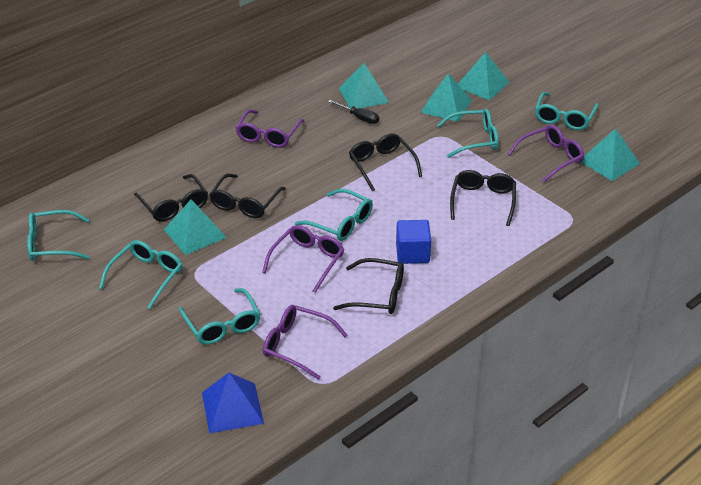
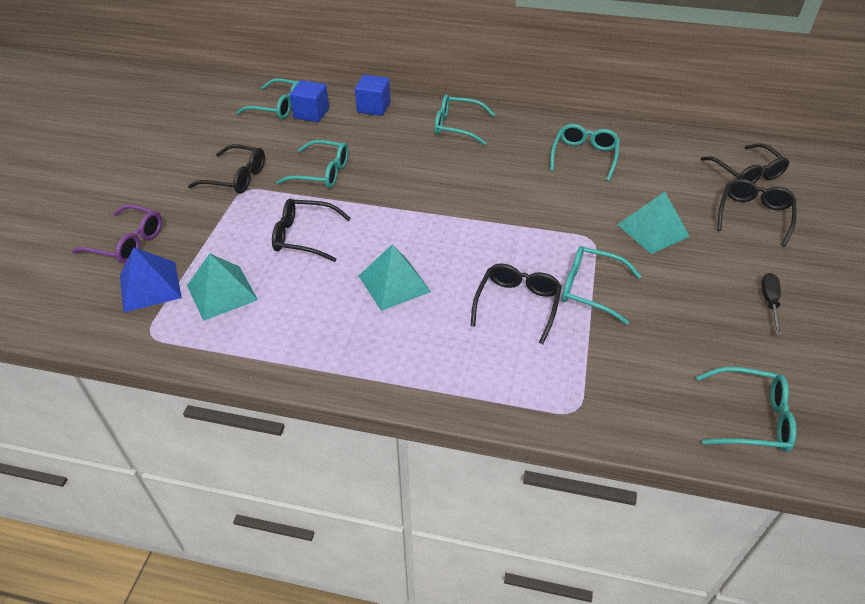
blue cube: [396,220,431,264] = 1 -> [290,80,329,122] [355,75,391,116] = 2
purple glasses: [236,109,304,148] [262,225,344,293] [263,305,348,380] [508,125,584,183] = 4 -> [72,204,162,263] = 1
turquoise pyramid: [164,199,227,255] [339,63,389,108] [420,73,472,122] [458,52,510,100] [581,128,640,181] = 5 -> [187,254,258,321] [359,245,431,311] [617,192,690,254] = 3

